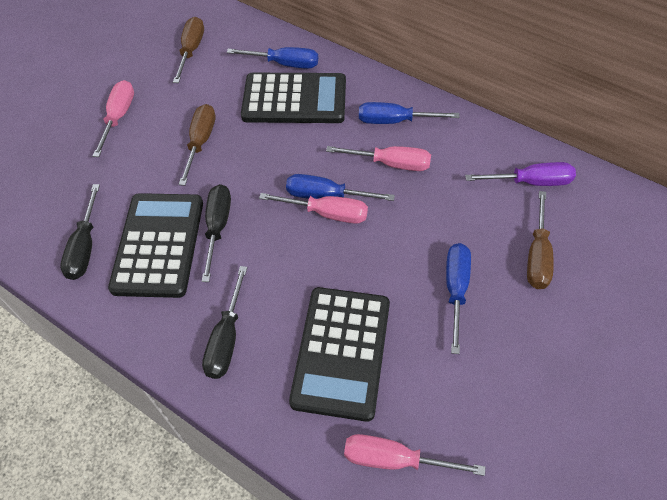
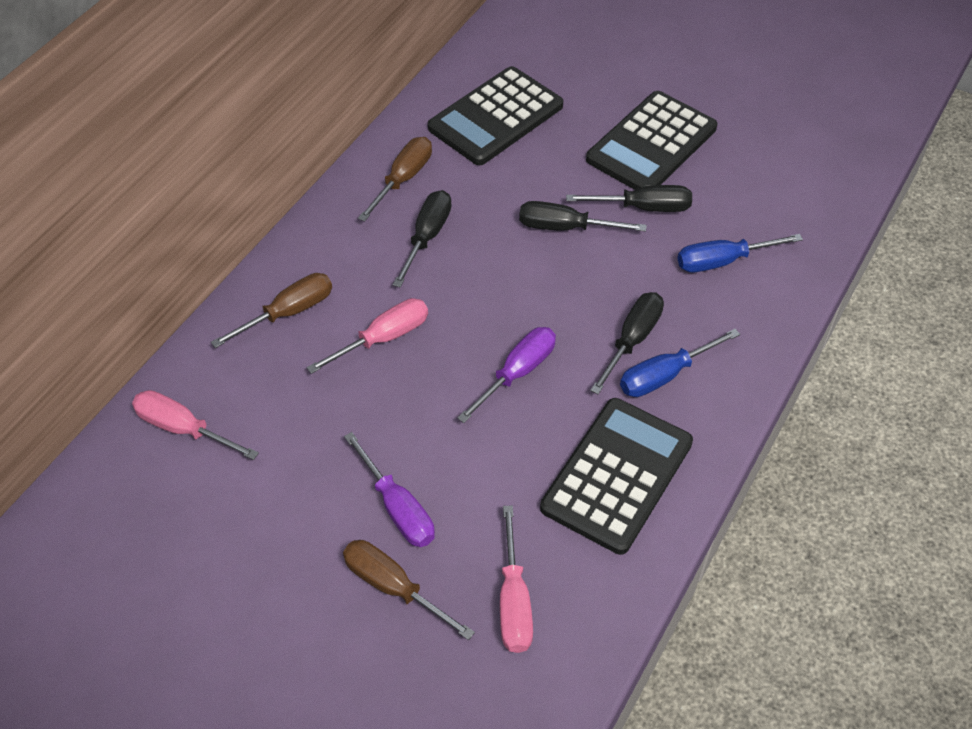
black screwdriver: [60,184,100,280] [202,184,231,282] [202,266,248,379] = 3 -> [393,190,451,287] [519,201,647,232] [566,185,692,212] [590,292,664,394] = 4
blue screwdriver: [227,47,318,69] [286,174,395,201] [359,102,460,124] [446,243,471,354] = 4 -> [620,329,740,397] [677,234,803,272] = 2
pink screwdriver: [93,80,134,157] [259,193,368,224] [326,146,431,171] [344,434,485,476] = 4 -> [132,390,259,460] [307,298,428,374] [500,505,533,653] = 3
purple screwdriver: [465,162,576,186] = 1 -> [344,432,435,547] [457,327,556,423] = 2

